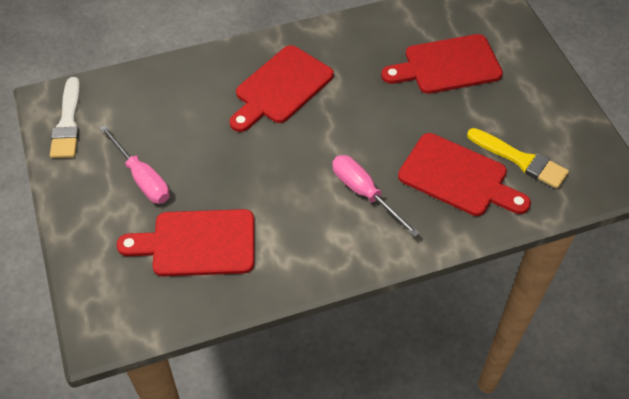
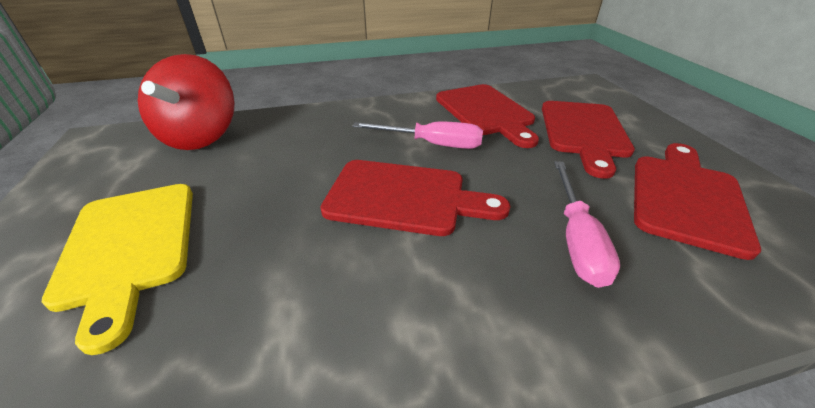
red spinning top: none = 0 -> [138,54,235,150] = 1
white brush: [50,77,80,158] = 1 -> none = 0
yellow brush: [467,128,569,189] = 1 -> none = 0
yellow cutting board: none = 0 -> [42,184,193,355] = 1

